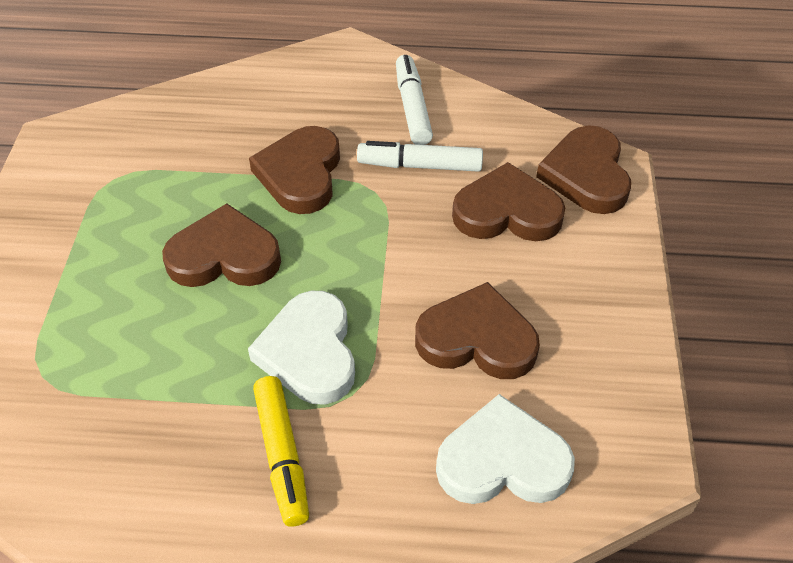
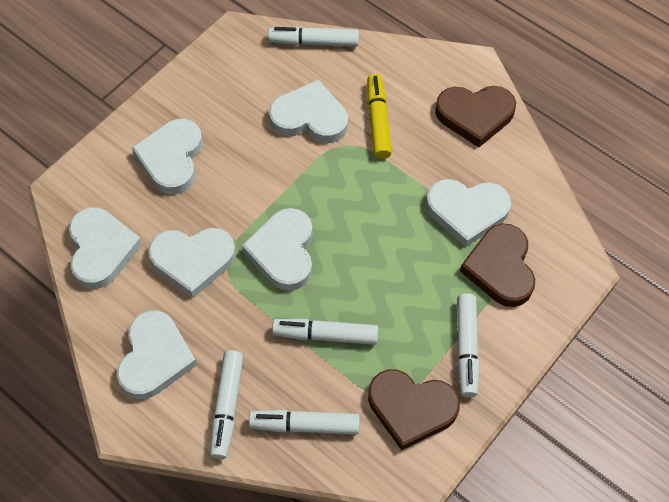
brown heart: [162,203,281,287] [249,126,340,214] [415,282,540,379] [452,162,565,241] [536,126,631,214] = 5 -> [368,369,460,450] [435,86,516,147] [460,223,535,307] = 3
white heart: [248,291,355,405] [436,394,575,504] = 2 -> [69,207,142,289] [117,310,197,399] [132,119,203,194] [148,228,236,298] [242,208,313,291] [269,80,348,143] [426,179,511,247] = 7
white marker: [357,141,483,172] [396,55,433,145] = 2 -> [210,350,243,459] [249,410,360,434] [268,26,359,46] [272,319,378,345] [457,293,479,398] = 5

